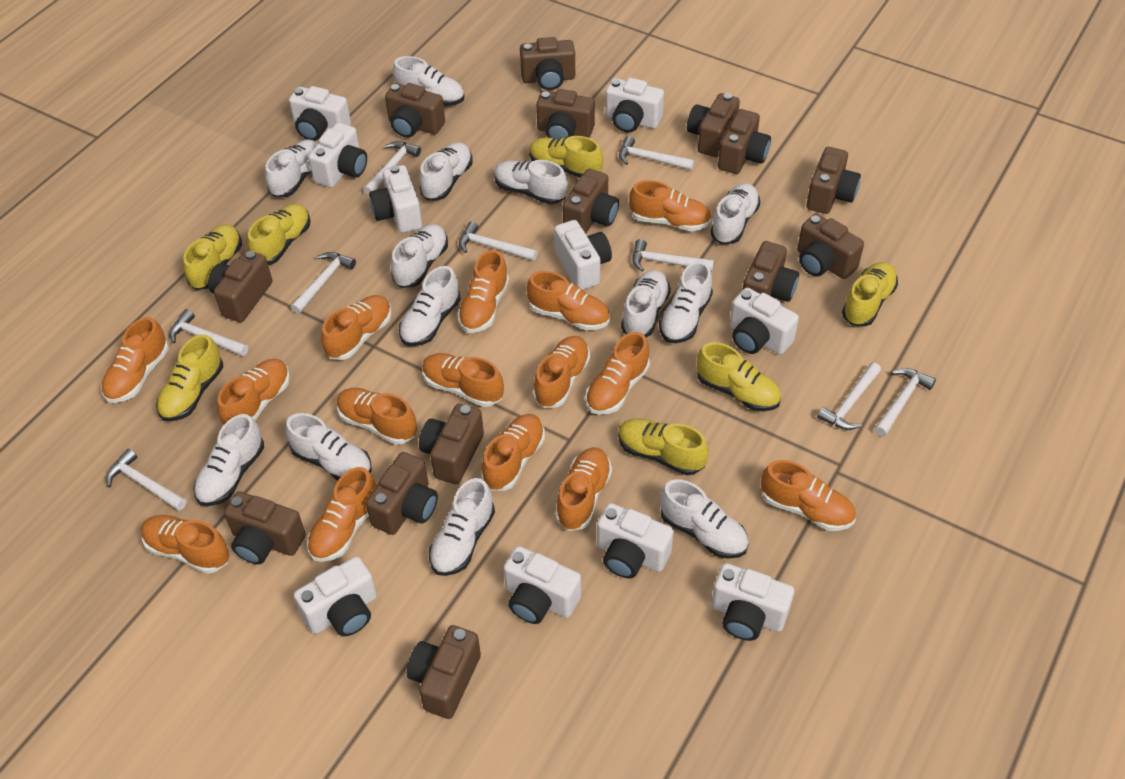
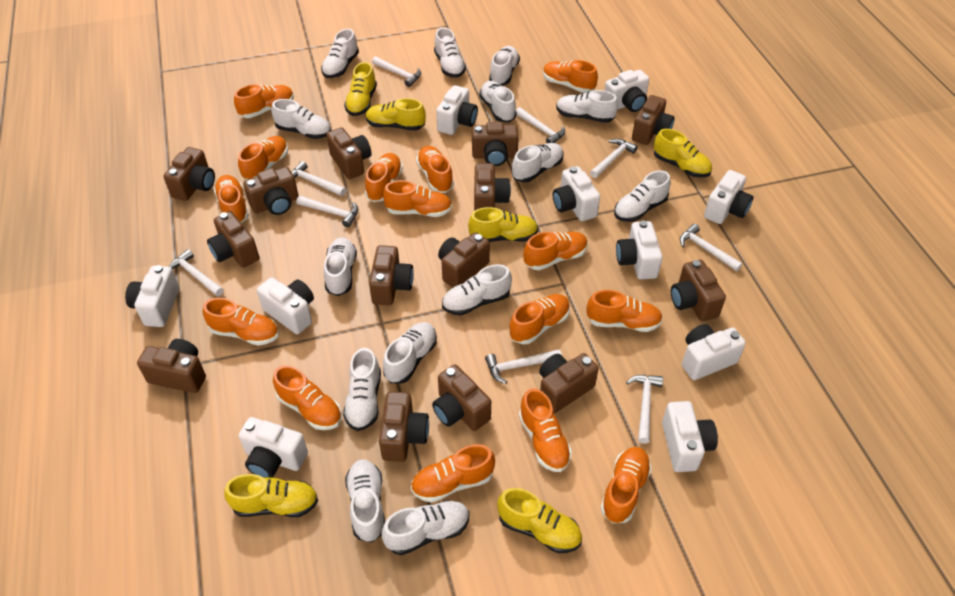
white shoe: [193,414,264,506] [265,139,318,197] [285,413,372,480] [391,224,448,288] [393,56,465,106] [399,266,461,346] [419,142,472,200] [429,478,495,576] [494,160,568,204] [621,270,671,337] [659,261,713,343] [660,479,749,559] [710,183,760,244] = 13 -> [271,99,331,139] [321,29,359,78] [324,237,357,296] [343,348,381,431] [345,459,385,543] [381,500,469,555] [383,322,437,383] [434,27,466,78] [442,264,512,316] [479,81,517,122] [489,46,520,85] [512,143,563,182] [556,90,618,123] [614,170,671,222] = 14
yellow shoe: [156,334,223,421] [183,224,242,290] [248,204,311,265] [529,136,603,178] [618,418,709,475] [697,342,781,411] [842,262,898,326] = 7 -> [224,474,318,517] [344,62,377,116] [366,98,426,131] [468,207,538,242] [497,488,582,553] [654,129,712,178] = 6

